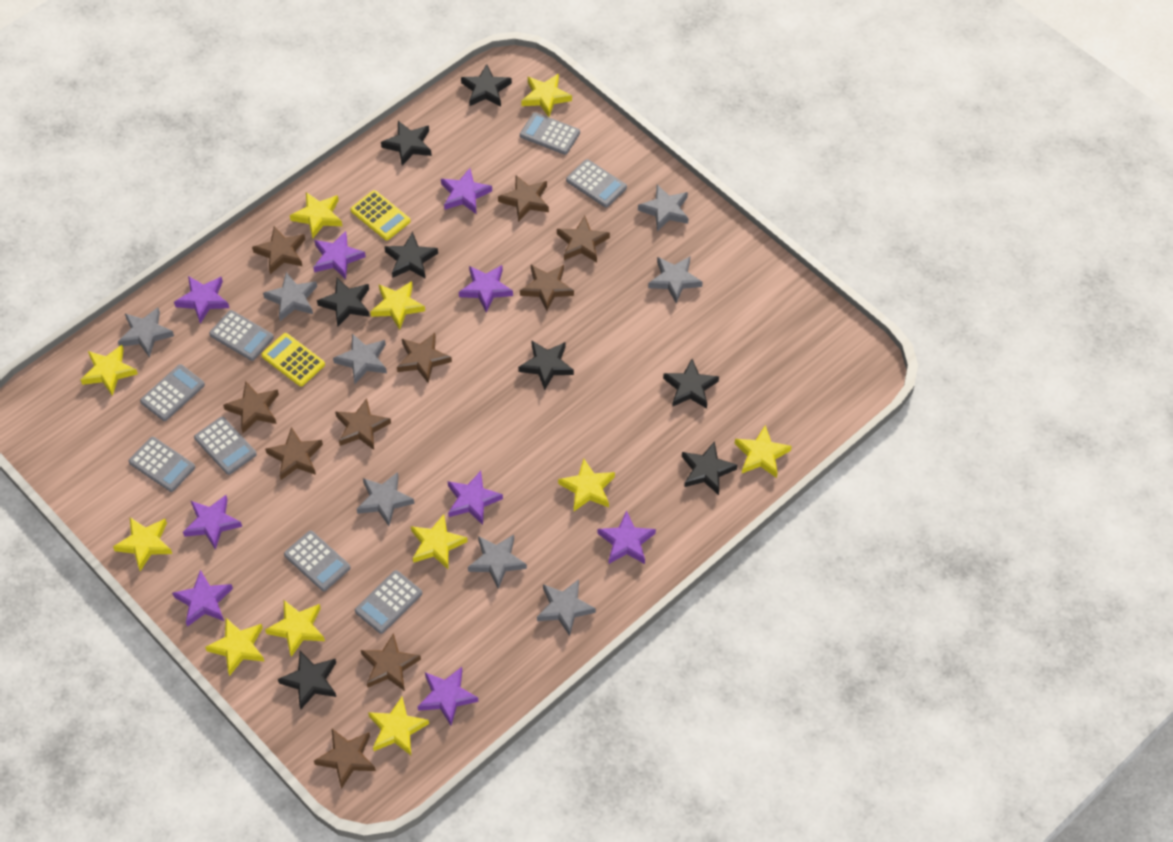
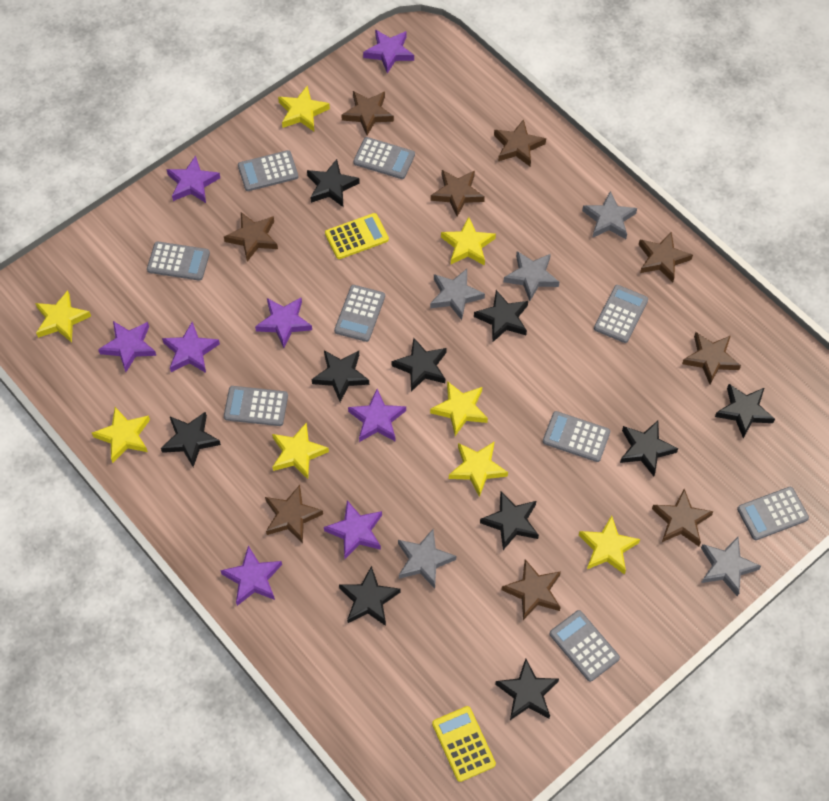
black star: [278,651,336,709] [317,278,370,326] [381,121,432,166] [384,232,438,279] [461,64,512,106] [518,340,574,390] [663,359,719,409] [682,441,737,495] = 8 -> [161,412,221,467] [307,159,360,208] [312,350,369,402] [339,566,400,626] [392,338,447,392] [474,290,528,343] [480,492,539,550] [495,659,559,720] [620,421,678,476] [715,384,775,439] = 10
brown star: [223,381,279,433] [252,226,305,274] [265,427,323,480] [314,729,376,789] [335,398,391,450] [361,633,421,691] [397,333,452,383] [498,175,549,222] [520,265,574,311] [557,216,610,262] = 10 -> [224,212,278,262] [265,485,323,544] [341,91,394,135] [431,170,485,217] [494,119,546,166] [501,559,561,620] [639,231,693,282] [652,489,714,546] [682,332,741,384] = 9
grey calculator: [129,437,195,492] [140,364,205,421] [194,417,257,475] [209,310,274,361] [284,531,351,591] [355,570,422,634] [520,112,580,155] [566,159,627,208] = 8 -> [147,242,210,281] [224,386,288,426] [238,150,299,191] [334,285,385,342] [353,137,415,179] [543,411,610,462] [549,610,620,682] [594,285,648,343] [737,487,809,540] = 9
grey star: [118,307,174,358] [263,272,317,321] [333,334,387,384] [357,472,414,526] [468,535,527,589] [537,579,596,636] [638,185,689,232] [648,257,703,303] = 8 -> [398,529,456,588] [430,269,485,320] [504,251,559,301] [582,191,637,239] [701,537,761,597] = 5
purple star: [172,570,233,627] [174,276,229,324] [183,495,242,550] [313,231,366,279] [417,667,479,725] [441,168,492,214] [448,471,503,525] [459,265,513,312] [598,510,656,564] = 9 -> [98,321,156,372] [162,322,220,373] [166,156,220,203] [220,546,282,606] [255,298,312,348] [324,500,382,559] [348,389,406,442] [363,30,414,74] = 8
yellow star: [81,345,138,396] [113,517,172,571] [205,618,264,676] [265,600,325,657] [290,192,342,238] [368,697,429,755] [370,281,425,330] [411,514,468,569] [521,74,572,117] [558,459,615,511] [735,425,792,478] = 11 -> [35,290,91,343] [92,407,150,463] [272,423,329,479] [278,86,330,131] [430,381,488,436] [441,217,496,266] [449,441,508,497] [579,515,640,575] = 8

